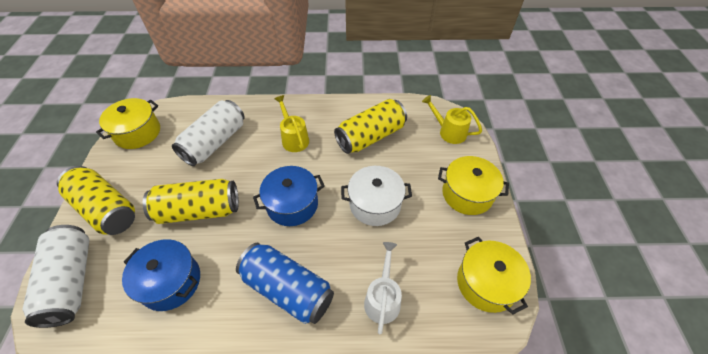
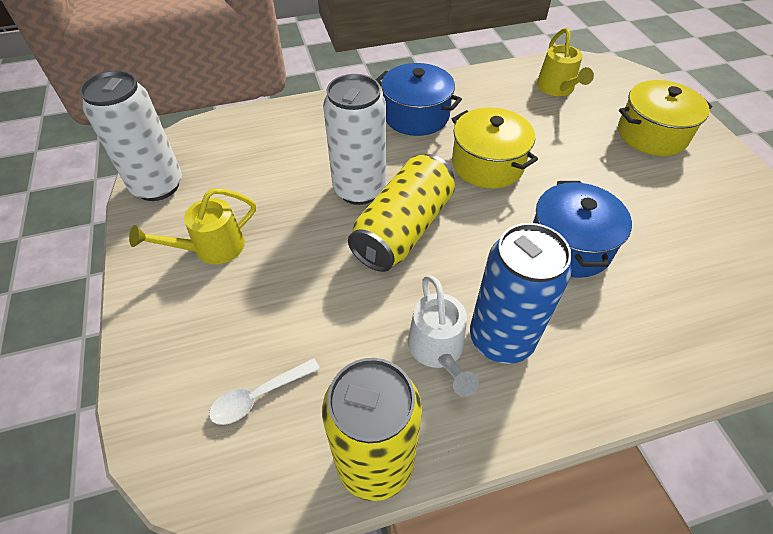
white pot: [341,166,412,226] = 1 -> none = 0
white spoon: none = 0 -> [209,358,320,425] = 1
yellow can: [57,166,135,235] [143,179,239,224] [334,99,407,154] = 3 -> [322,358,422,501] [348,154,455,272] = 2
yellow pot: [96,98,160,149] [438,156,509,215] [457,237,531,315] = 3 -> [452,107,538,188] [618,80,712,156] = 2

